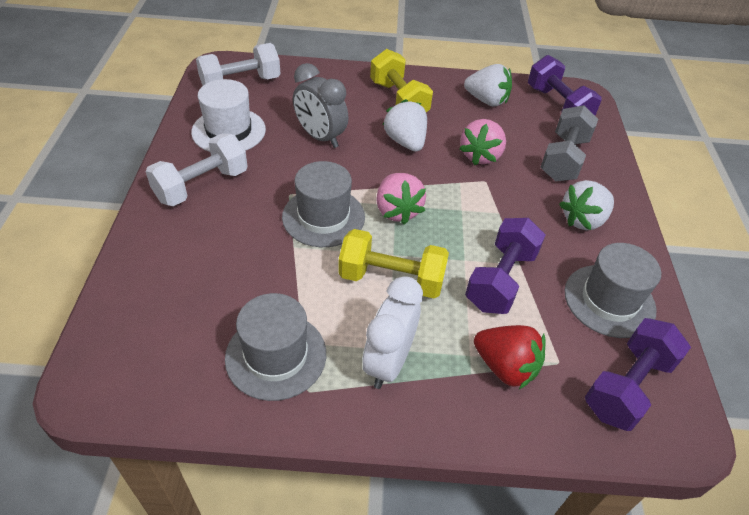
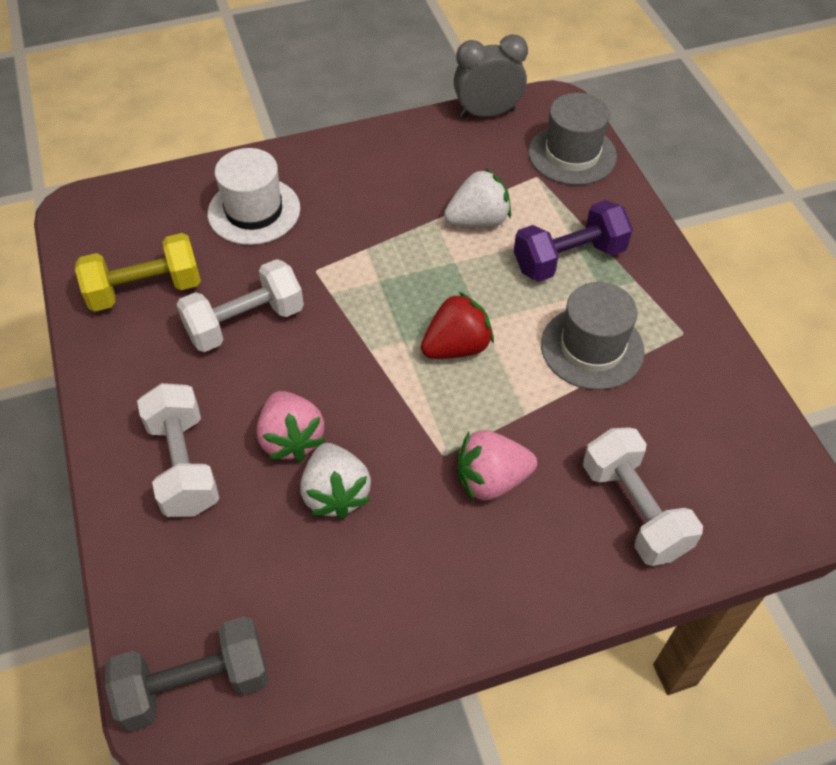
grey hat: [225,293,326,401] [282,161,365,247] [565,243,661,338] = 3 -> [528,93,617,185] [541,282,645,390] = 2
purple dumbbell: [465,218,546,314] [528,55,602,115] [585,318,691,431] = 3 -> [514,200,633,282] = 1
white clock: [362,276,423,389] = 1 -> none = 0
white dumbbell: [146,134,248,206] [196,43,281,85] = 2 -> [137,383,220,517] [177,259,304,352] [583,427,703,566] = 3
white strawberry: [383,99,427,152] [464,64,512,107] [559,180,614,230] = 3 -> [300,443,371,519] [444,168,511,227] = 2
yellow dumbbell: [338,229,449,299] [370,49,433,112] = 2 -> [75,233,201,312] = 1

